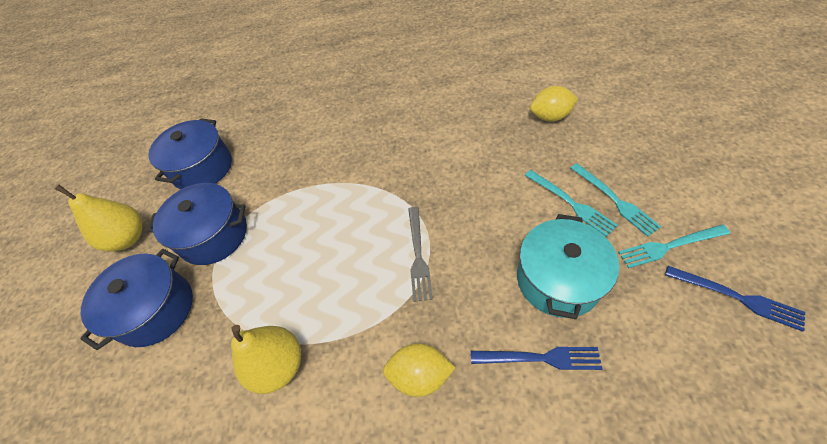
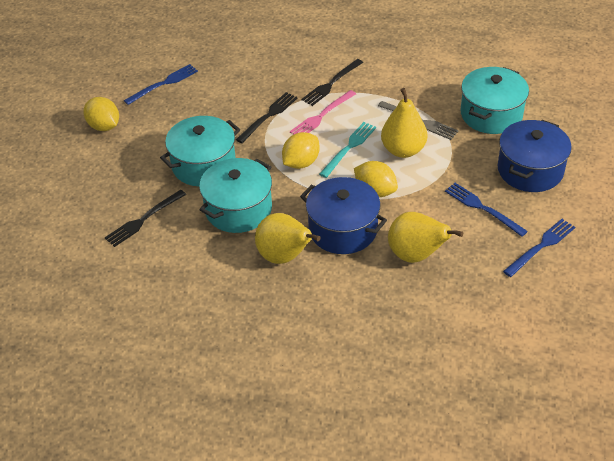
black fork: none = 0 -> [105,190,186,247] [236,92,298,143] [301,59,363,106] = 3
blue fork: [471,347,603,370] [665,266,805,332] = 2 -> [124,64,198,105] [445,183,528,237] [503,219,575,277] = 3
blue pot: [80,249,193,350] [147,183,247,265] [148,118,232,189] = 3 -> [300,177,387,254] [498,120,572,192] = 2
pink fork: none = 0 -> [290,90,356,135] = 1
turquoise fork: [525,170,618,237] [571,163,661,237] [618,225,730,268] = 3 -> [319,122,376,178] = 1
turquoise pot: [517,214,619,319] = 1 -> [160,116,240,186] [199,158,272,233] [461,67,529,134] = 3
yellow lemon: [383,343,456,397] [530,86,578,122] = 2 -> [83,97,119,131] [282,132,320,169] [354,161,398,197] = 3
yellow pear: [55,185,142,252] [231,325,301,394] = 2 -> [255,213,321,264] [381,88,427,158] [388,212,463,263] = 3

